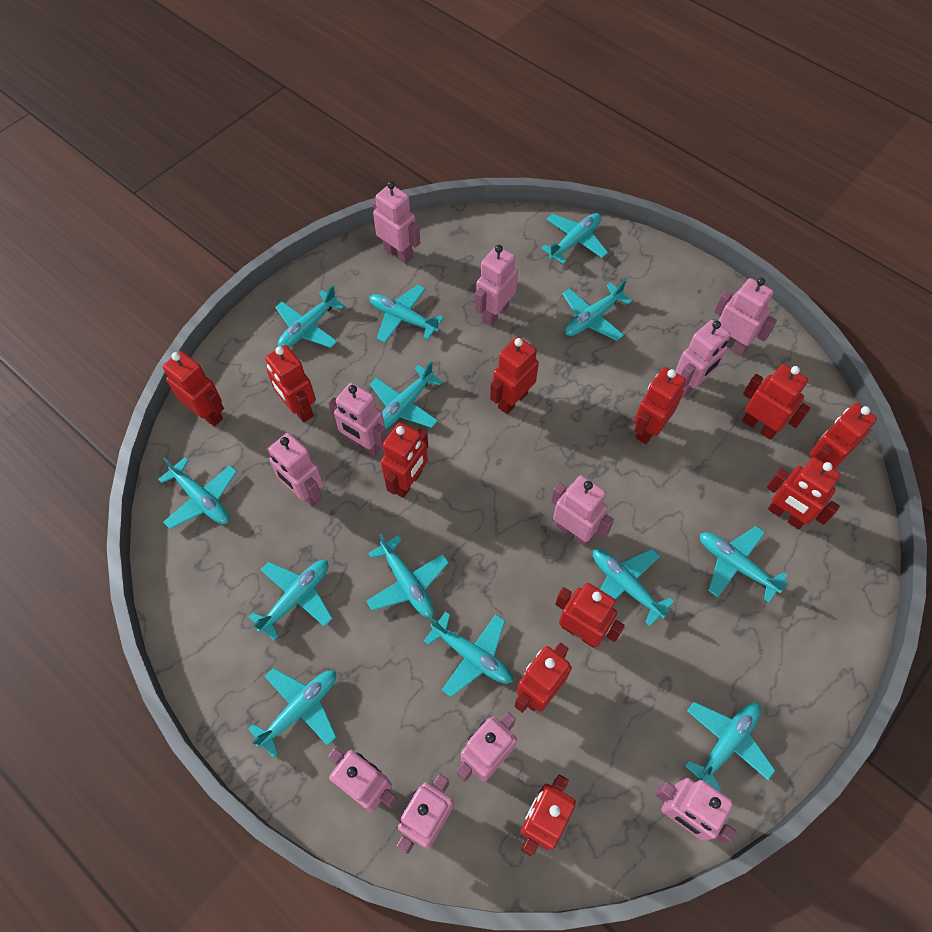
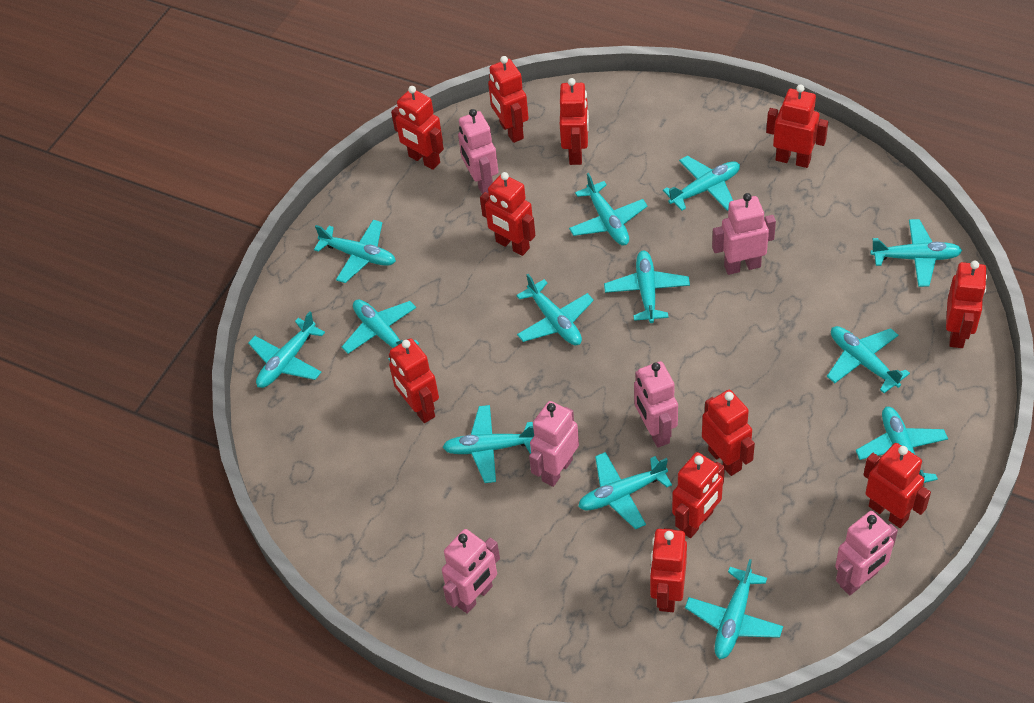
pink robot: [267,433,323,506] [328,748,398,812] [329,383,387,456] [373,181,420,264] [397,774,454,854] [457,712,517,782] [475,245,518,326] [551,475,614,546] [654,778,736,843] [675,320,730,397] [714,278,777,356] = 11 -> [442,529,500,614] [458,109,498,194] [529,401,579,487] [634,361,678,448] [712,193,776,275] [835,511,898,595] = 6

